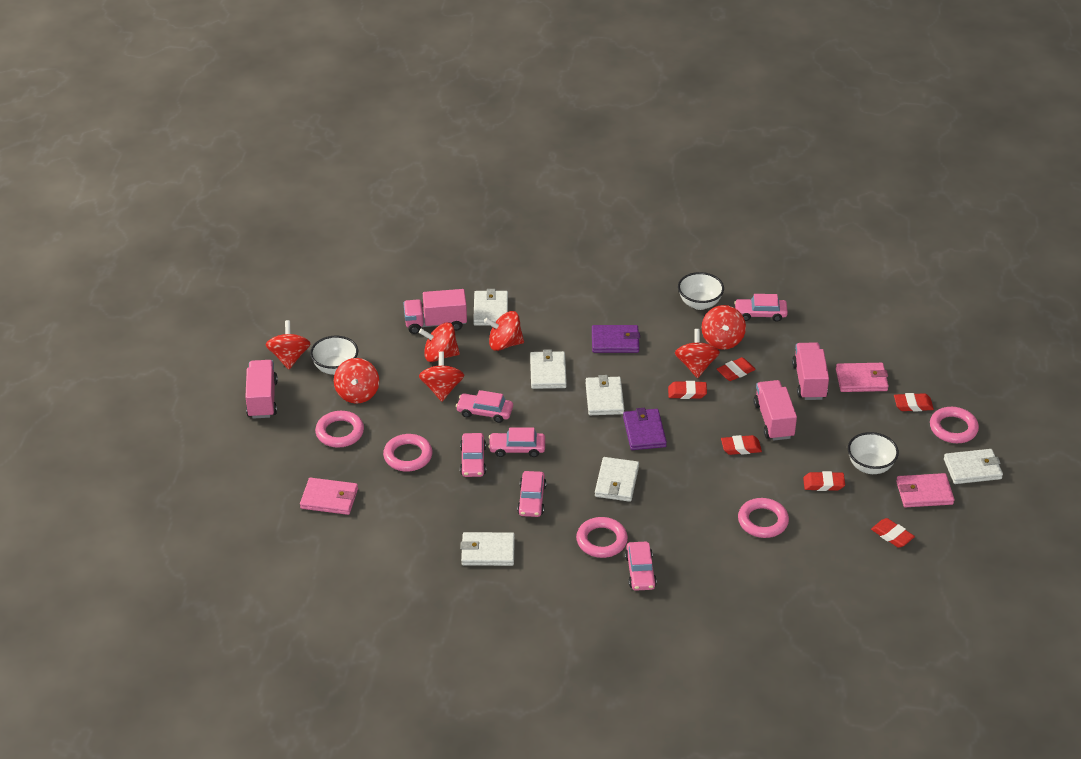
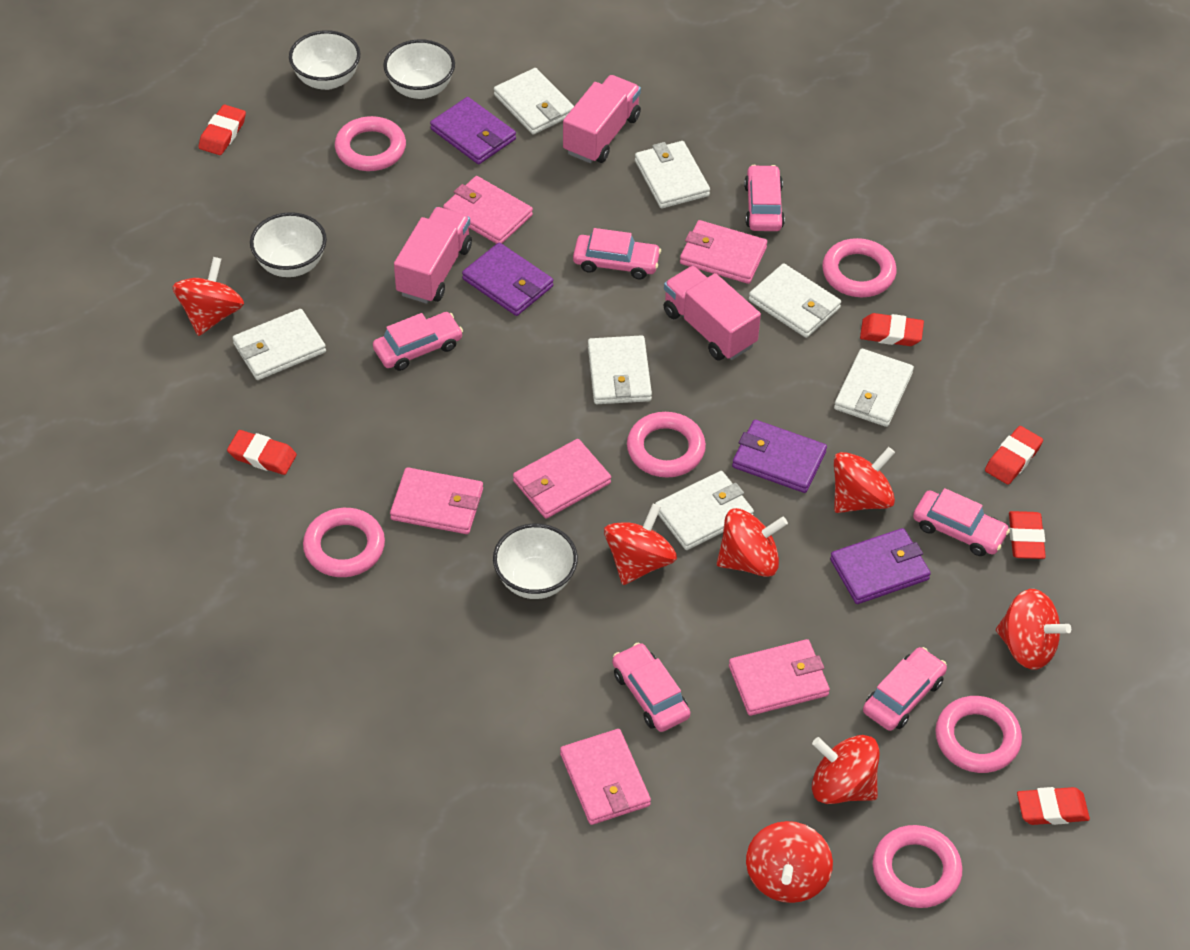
pink ring: [315,411,364,448] [383,434,432,471] [576,517,628,558] [738,498,789,538] [930,407,979,443] = 5 -> [303,508,385,577] [335,116,406,171] [627,412,706,478] [822,238,897,297] [873,825,962,908] [935,696,1022,773] = 6
pink truck: [245,360,278,419] [403,289,467,334] [753,380,797,441] [792,343,829,400] = 4 -> [394,207,472,304] [563,75,641,163] [664,266,761,361] = 3
pink wallet: [300,478,358,515] [836,363,889,392] [896,473,955,507] = 3 -> [390,467,483,534] [443,176,533,244] [513,439,611,519] [560,729,651,825] [680,220,767,284] [729,639,830,716] = 6
purple wallet: [592,325,640,353] [623,408,667,450] = 2 -> [430,97,516,164] [462,242,553,316] [732,420,827,493] [830,528,931,604] = 4
white bowl: [310,336,358,375] [678,272,724,310] [848,432,899,474] = 3 -> [250,212,327,277] [289,30,360,90] [383,39,455,99] [493,523,578,599] = 4
white wallet: [460,532,515,566] [473,289,508,326] [530,349,567,389] [585,375,624,415] [595,457,639,502] [944,449,1003,484] = 6 -> [233,309,326,380] [494,68,574,135] [588,335,652,404] [635,141,710,209] [655,471,754,550] [749,263,841,338] [834,349,914,427] = 7

